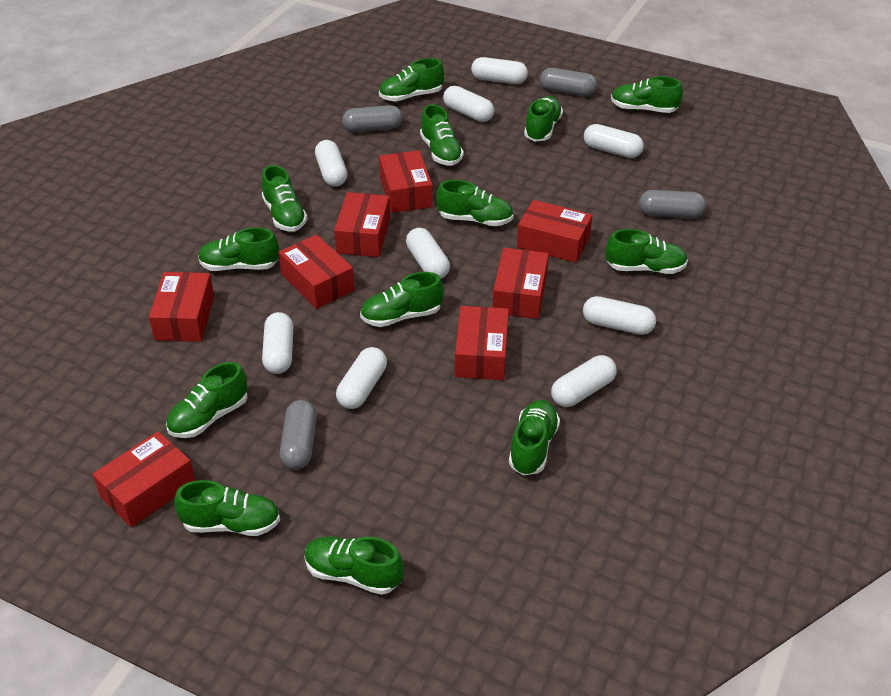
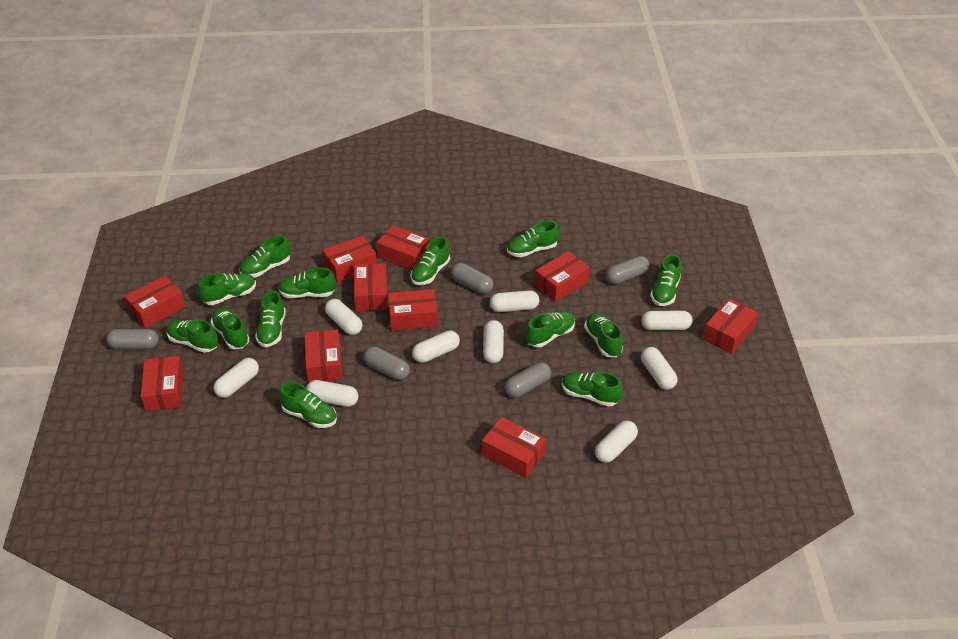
grey capsule: [280,400,317,470] [342,105,403,132] [540,68,597,96] [639,190,706,218] = 4 -> [106,329,159,349] [363,346,410,380] [451,263,494,294] [505,362,551,397] [606,256,649,284] = 5
red box: [92,431,195,527] [149,272,214,342] [278,234,355,309] [334,192,390,257] [379,150,433,213] [455,306,509,380] [492,248,549,319] [517,200,592,263] = 8 -> [124,275,185,328] [141,356,183,411] [305,329,343,383] [323,235,377,283] [354,263,388,311] [376,225,430,271] [388,289,438,331] [482,417,546,478] [535,251,590,302] [703,298,758,354] = 10

